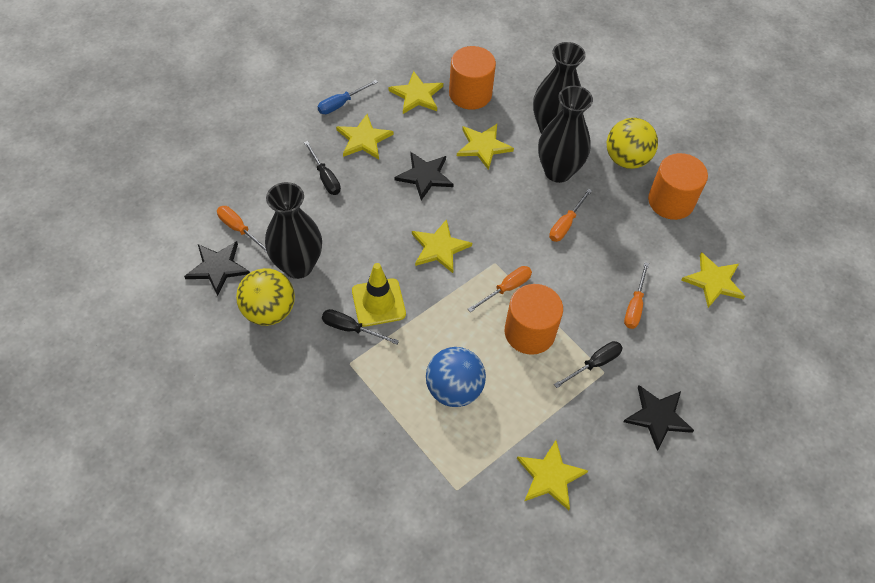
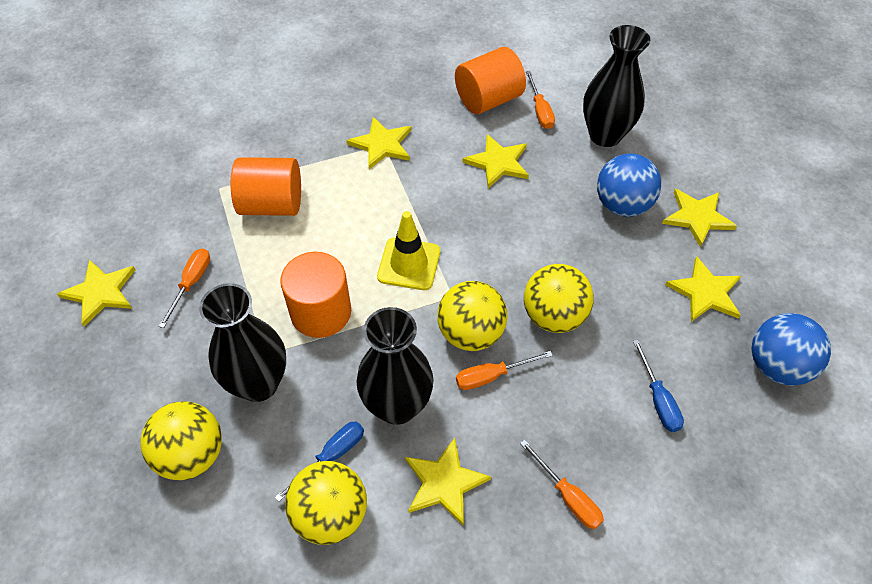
black screwdriver: [304,141,341,195] [322,309,399,345] [554,341,623,388] = 3 -> none = 0
black star: [184,241,250,296] [395,152,454,200] [623,385,694,451] = 3 -> none = 0
blue ball: [426,347,486,407] = 1 -> [597,153,661,217] [752,313,831,386] = 2
blue screwdriver: [318,80,378,114] = 1 -> [275,422,364,502] [633,339,684,432] = 2
yellow ball: [236,268,295,326] [607,118,658,169] = 2 -> [140,401,222,480] [285,461,367,545] [437,281,508,351] [524,264,594,333] = 4

